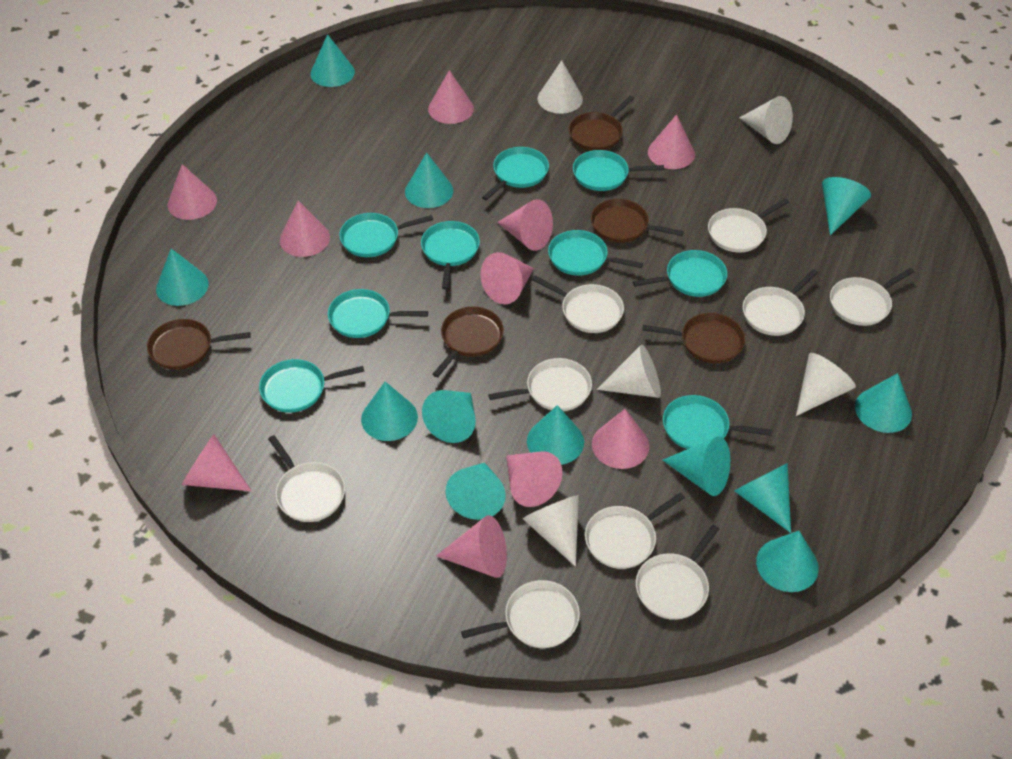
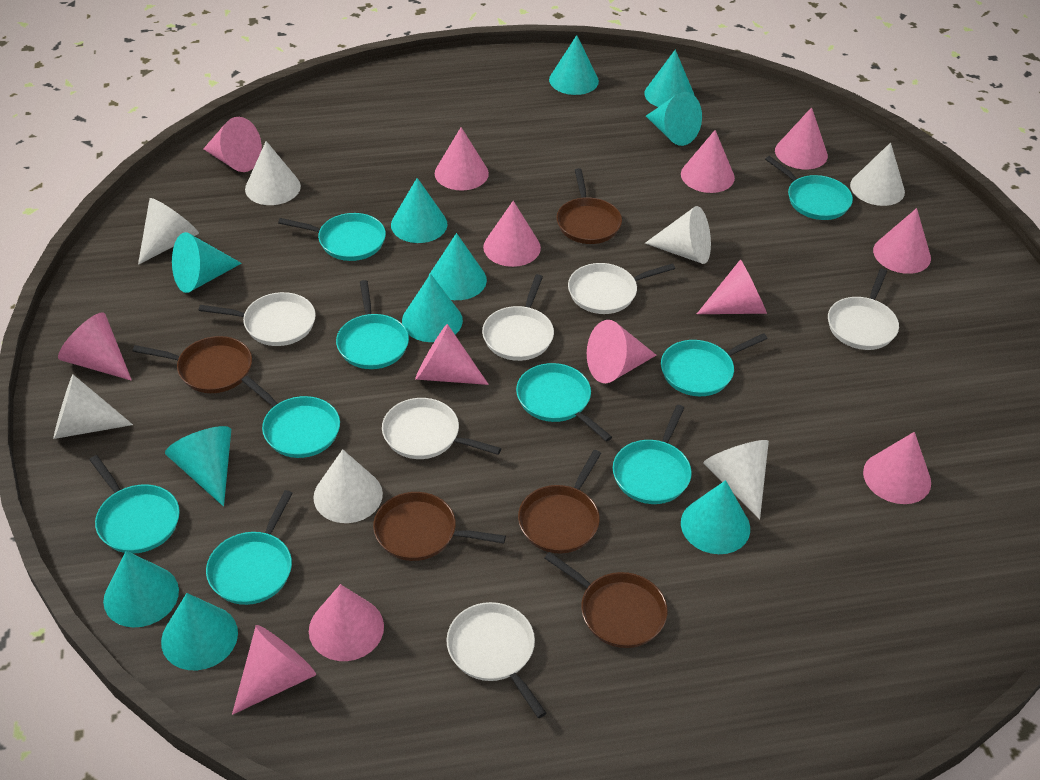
pink cone: [168,164,217,220] [182,435,251,491] [280,201,330,257] [428,70,474,124] [436,515,507,578] [481,252,534,304] [497,199,553,251] [506,451,562,507] [592,409,649,469] [648,114,695,169] = 10 -> [58,312,132,381] [203,117,262,172] [232,625,316,715] [309,584,384,661] [415,324,489,385] [435,127,489,190] [483,201,541,267] [587,320,656,383] [681,130,735,193] [697,259,767,314] [775,107,828,169] [863,432,931,504] [873,208,931,274] = 13
turquoise cone: [156,249,209,306] [310,34,355,87] [361,382,418,441] [405,153,453,208] [422,390,476,443] [446,463,506,520] [527,405,584,465] [663,437,730,496] [734,463,791,533] [756,531,819,592] [822,177,871,235] [855,373,912,433] = 12 -> [103,551,179,628] [161,593,238,670] [165,426,231,506] [172,232,242,293] [391,178,447,243] [402,274,463,342] [429,233,487,300] [549,35,599,95] [644,50,694,107] [646,92,702,146] [681,480,750,554] = 11
white cone: [523,495,579,567] [538,60,583,114] [597,345,661,398] [739,96,793,144] [796,353,856,416] = 5 -> [53,375,133,439] [138,198,199,265] [245,141,301,205] [313,449,383,523] [645,206,711,264] [703,440,769,520] [850,142,905,206] = 7
white pan: [268,435,345,522] [461,580,580,648] [488,358,592,411] [532,276,624,333] [585,492,685,569] [636,525,719,620] [708,198,789,252] [742,269,818,336] [830,268,914,326] = 9 -> [199,292,316,346] [382,398,501,459] [446,602,546,718] [482,274,554,361] [568,263,675,314] [828,268,899,350] = 6

